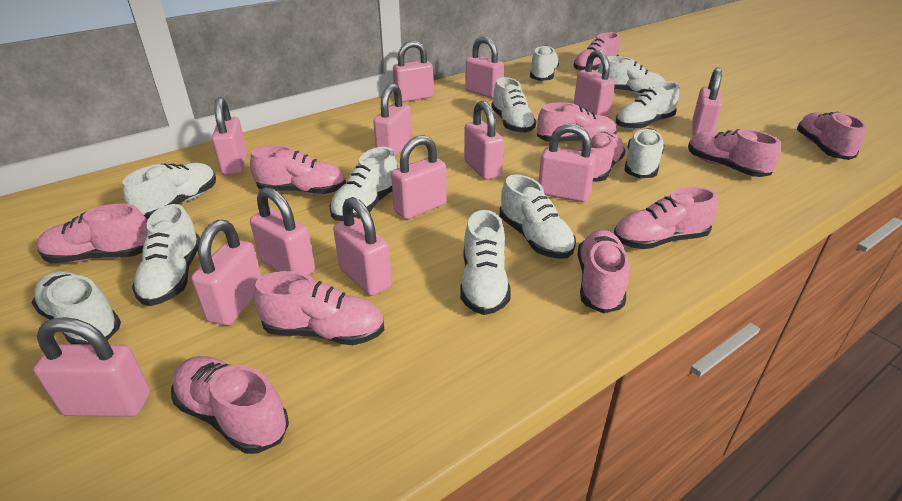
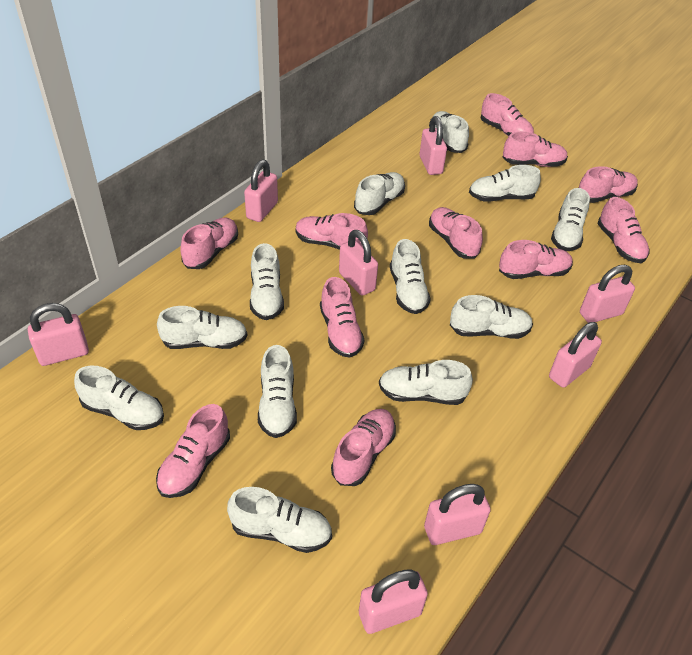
pink padlock: [34,317,150,417] [191,220,262,326] [212,97,247,175] [250,187,315,275] [333,197,392,296] [373,83,412,156] [391,135,447,219] [393,41,433,102] [464,101,504,180] [465,37,504,98] [538,124,596,202] [574,50,615,116] [692,68,722,136] = 13 -> [28,303,89,366] [244,160,278,222] [339,230,378,296] [359,569,428,634] [419,116,447,175] [424,484,491,545] [549,322,602,388] [580,265,635,323] = 8
white shoe: [32,271,121,344] [123,163,216,219] [132,204,200,306] [329,147,397,221] [460,210,511,315] [491,77,537,133] [499,175,576,259] [530,45,560,81] [598,56,665,96] [616,81,679,130] [624,128,665,178] = 11 -> [74,365,164,430] [157,306,248,349] [227,487,332,553] [250,243,284,320] [258,345,297,438] [354,172,405,215] [379,360,473,405] [390,239,431,314] [429,111,469,153] [450,295,533,339] [469,165,541,202] [551,188,590,251] = 12

